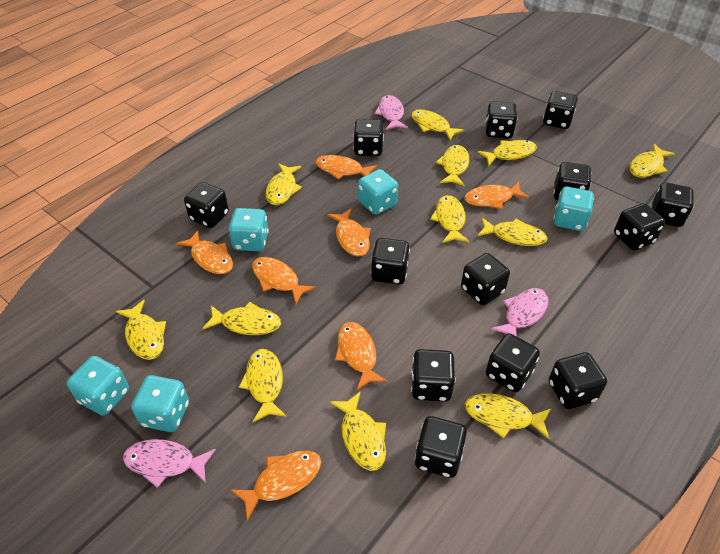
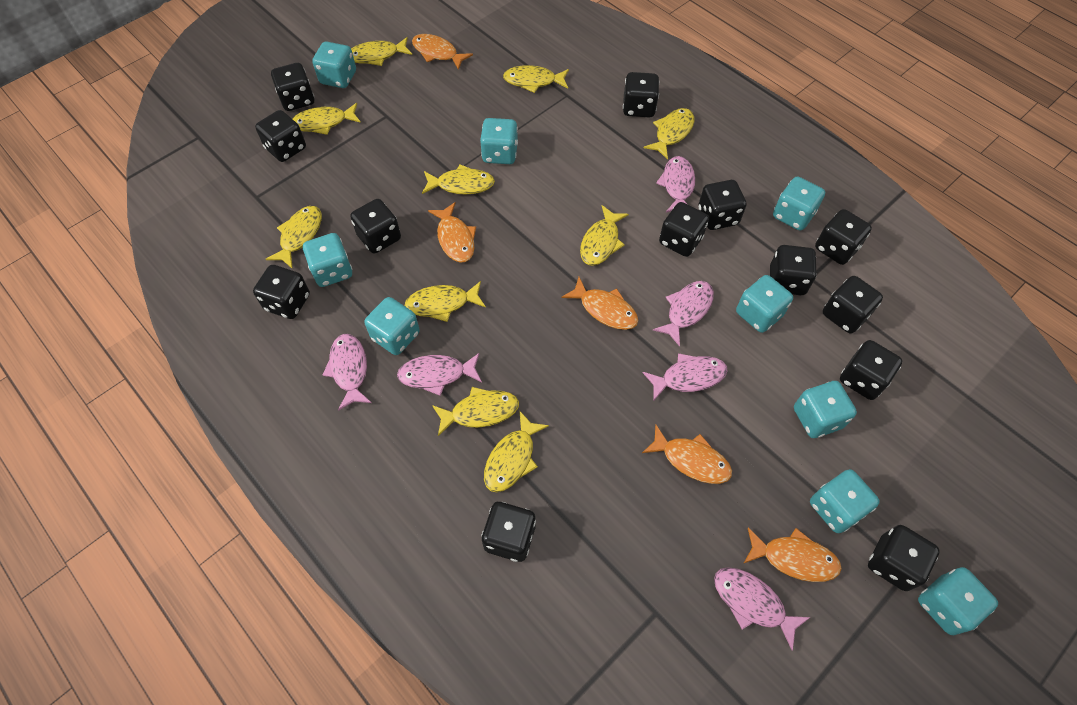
orange fish: [176,230,233,274] [231,451,321,521] [252,257,316,304] [316,155,377,179] [327,208,371,256] [335,322,387,390] [464,182,529,209] = 7 -> [412,34,473,70] [428,202,476,263] [561,277,638,330] [642,425,732,484] [743,528,842,582] = 5
pink fish: [123,439,216,488] [375,95,408,130] [491,288,548,336] = 3 -> [323,334,372,411] [397,353,482,396] [643,353,728,401] [653,281,714,347] [656,156,695,212] [714,567,811,651] = 6
turquoise dice: [67,356,129,416] [131,375,189,432] [229,208,269,251] [358,169,398,215] [554,187,594,231] = 5 -> [303,233,352,287] [312,41,356,88] [364,297,420,355] [480,118,518,164] [736,275,793,333] [773,176,825,231] [794,381,857,438] [810,469,880,533] [918,567,998,635] = 9
yellow fish: [116,300,166,360] [202,302,281,335] [239,349,286,422] [266,163,302,205] [330,391,386,471] [411,109,464,141] [430,195,469,243] [436,145,469,186] [464,393,551,439] [477,218,548,246] [478,140,537,166] [630,143,675,178] = 12 -> [266,206,322,269] [292,103,361,135] [351,37,412,66] [405,281,486,322] [422,164,495,195] [432,387,519,436] [484,410,549,492] [503,65,569,93] [580,205,629,266] [644,108,695,159] = 10

